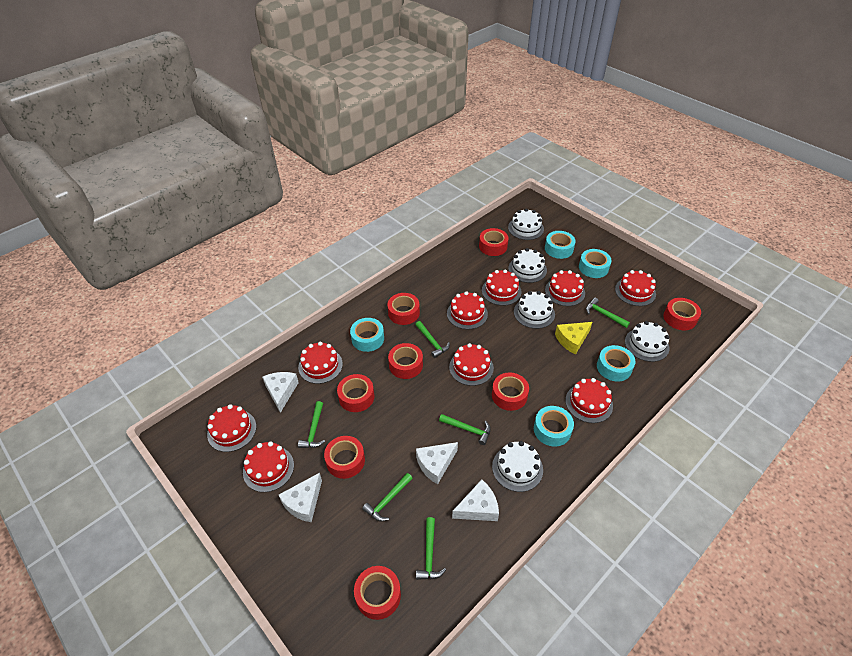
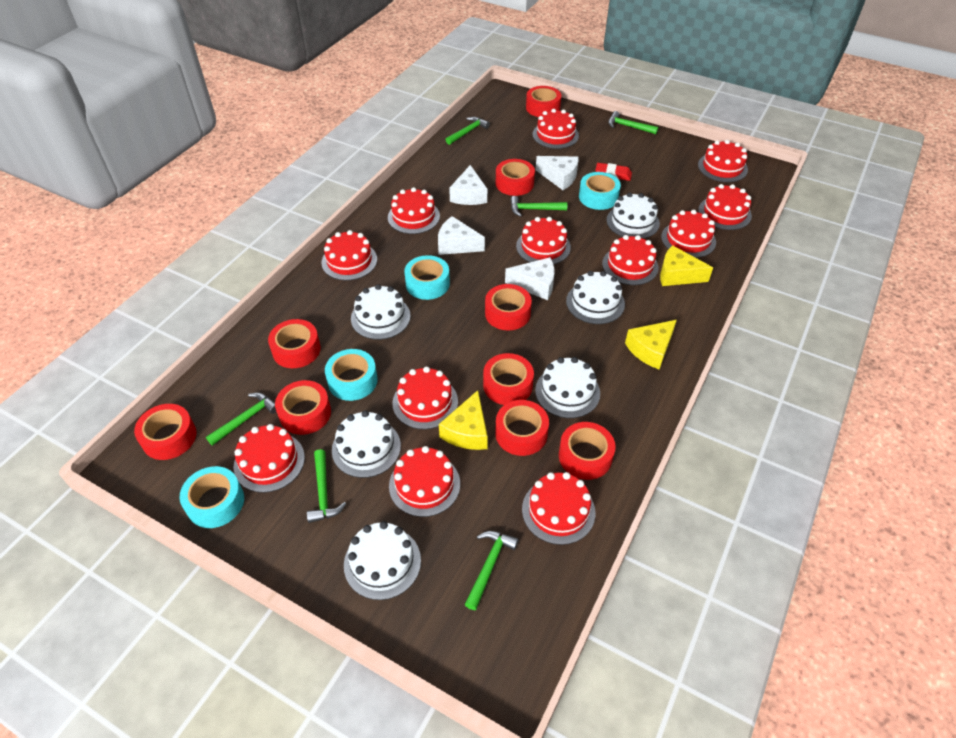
red cake: [207,404,256,452] [243,441,294,492] [298,342,343,384] [447,291,488,329] [449,343,494,386] [482,270,521,306] [545,270,585,306] [565,378,613,423] [615,270,656,306] = 9 -> [234,424,305,493] [321,230,377,281] [388,187,440,234] [389,446,460,517] [392,366,458,430] [516,217,571,264] [522,472,595,545] [532,109,579,149] [602,235,659,285] [661,210,716,258] [698,140,748,182] [698,184,752,230] = 12
red eraser: none = 0 -> [595,163,632,181] = 1
red tape: [324,436,365,479] [337,374,374,412] [354,566,401,620] [388,293,420,325] [388,343,423,379] [479,228,508,256] [492,373,529,411] [663,298,701,330] = 8 -> [134,404,197,460] [268,319,321,368] [275,380,331,435] [483,353,534,405] [485,284,532,331] [495,400,549,456] [496,159,535,196] [526,86,561,117] [559,422,616,480] = 9
turquoise tape: [350,318,384,352] [534,406,574,447] [545,231,576,259] [579,249,612,278] [597,345,635,382] = 5 -> [180,466,244,528] [325,349,378,401] [404,255,450,300] [579,172,621,210] = 4
white cake: [492,441,543,492] [508,208,544,240] [508,248,547,283] [514,291,555,329] [625,321,670,362] = 5 -> [332,410,401,478] [344,521,421,600] [351,284,411,340] [535,357,600,418] [566,271,625,324] [607,192,660,239] = 6
yellow cheese: [555,322,592,355] = 1 -> [439,390,488,450] [625,320,677,369] [660,245,713,286] = 3

